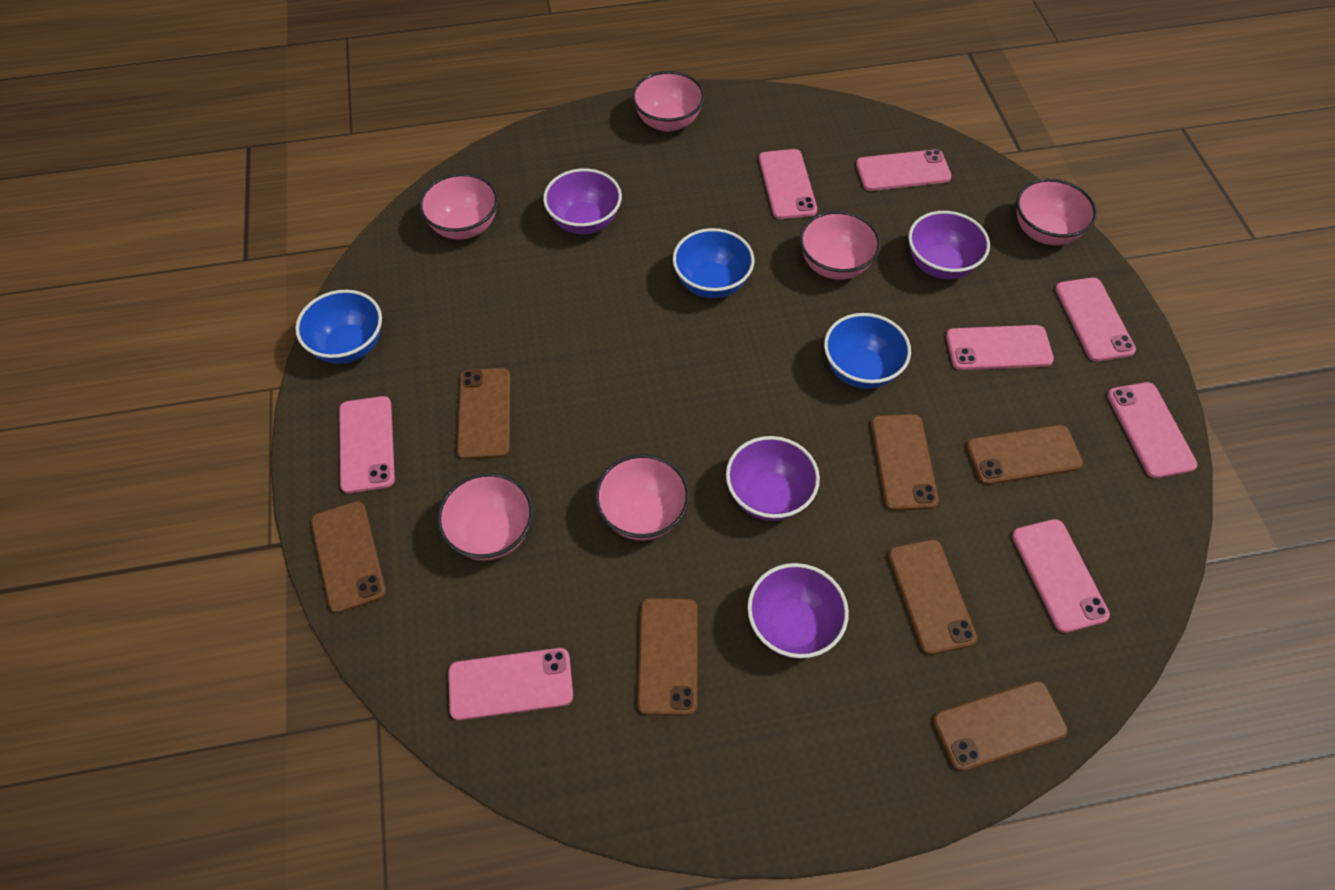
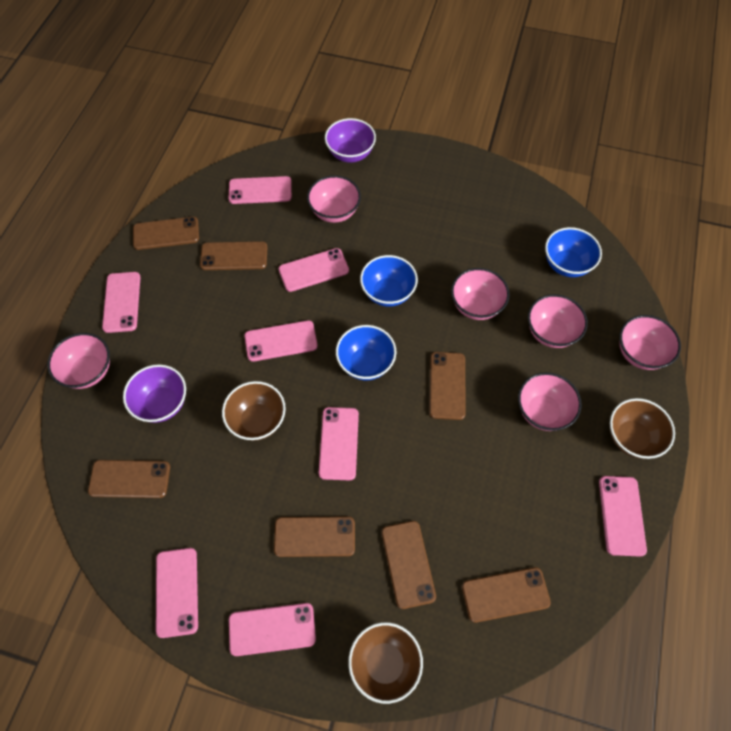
brown bowl: none = 0 -> [222,381,286,441] [348,622,423,704] [610,398,675,459] = 3
purple bowl: [543,169,622,234] [726,436,820,521] [747,563,849,659] [908,211,990,279] = 4 -> [123,364,186,423] [325,118,376,163] = 2

